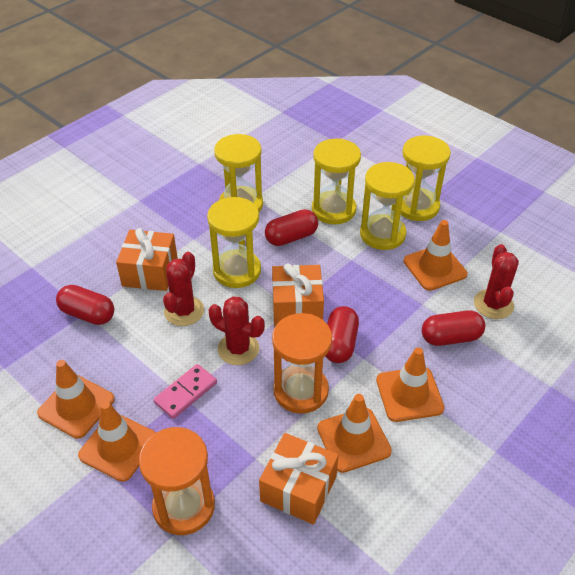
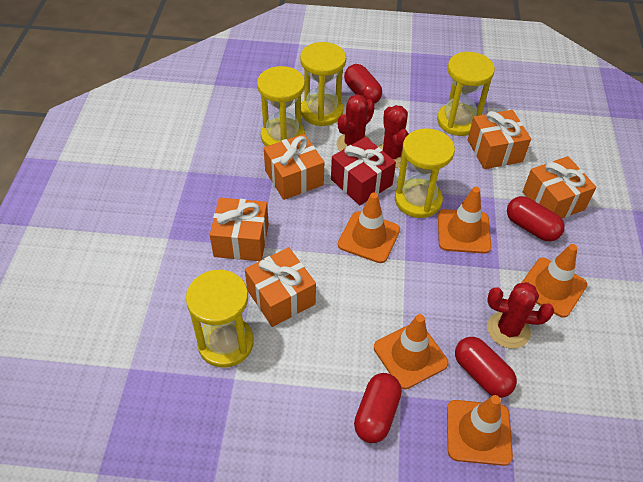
orange gift: [116,228,178,291] [259,433,339,525] [272,263,324,326] = 3 -> [210,198,269,261] [245,247,316,327] [264,134,324,200] [468,110,531,169] [523,156,597,218] = 5
orange hourglass: [139,427,215,535] [272,313,332,414] = 2 -> none = 0
pink domino: [153,364,217,419] = 1 -> none = 0
red gift: none = 0 -> [331,137,396,205] = 1

